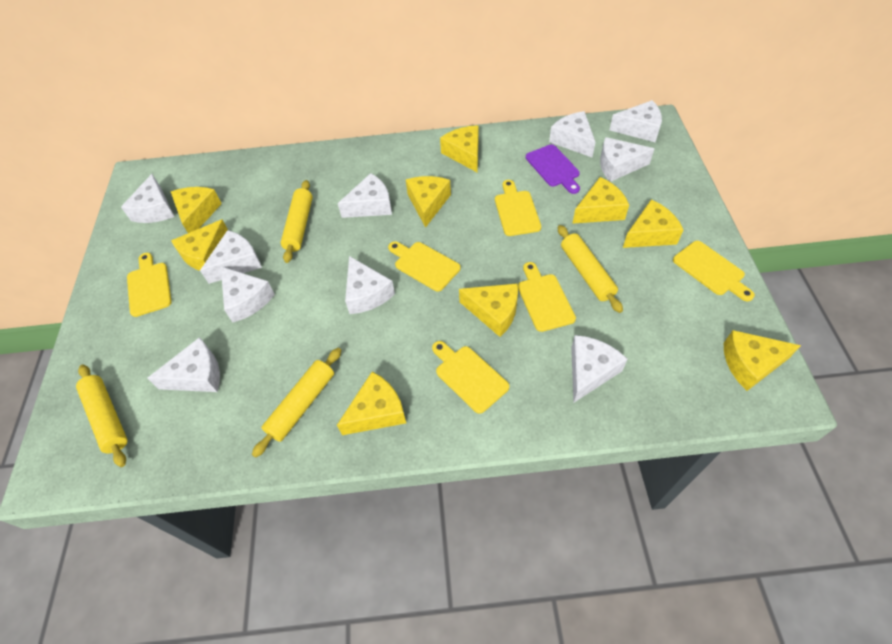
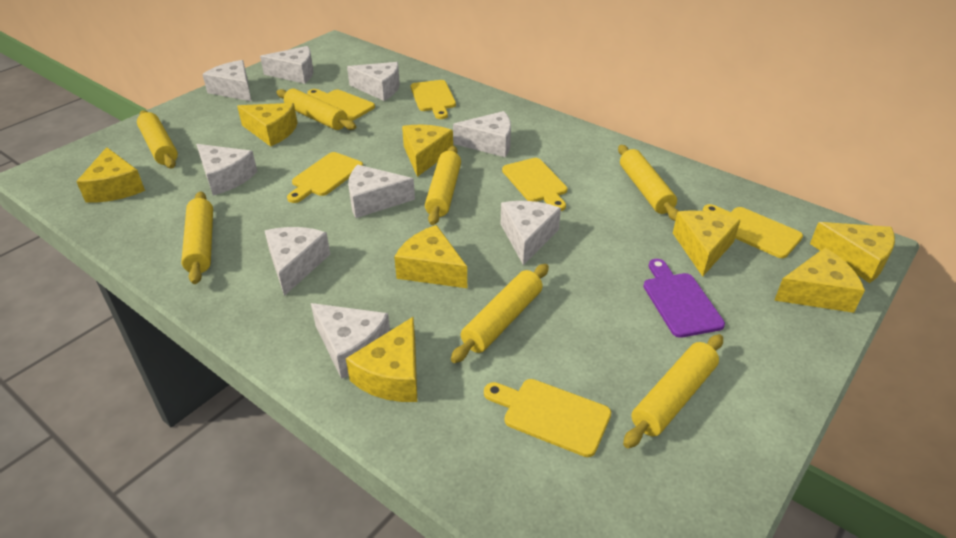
white cheese: [121,174,175,223] [147,337,220,392] [200,230,262,284] [221,266,275,322] [338,173,392,218] [345,256,395,314] [549,111,596,157] [571,335,628,403] [600,137,655,182] [609,100,662,142] = 10 -> [196,144,258,195] [202,60,251,101] [260,46,314,84] [265,227,330,296] [311,303,390,379] [347,62,400,101] [348,165,415,218] [453,111,511,157] [501,201,561,265] = 9
yellow cheese: [171,187,222,233] [171,220,228,271] [337,372,406,435] [406,176,451,228] [440,125,479,172] [459,283,518,337] [572,177,629,224] [623,200,683,248] [724,330,801,391] = 9 -> [76,147,145,203] [237,103,298,146] [346,317,417,402] [394,225,467,288] [402,125,453,177] [673,210,741,277] [774,248,865,313] [810,222,895,283] = 8
yellow rolling pin: [76,365,128,467] [252,348,341,458] [281,180,313,263] [558,225,623,313] = 4 -> [137,110,178,169] [181,191,213,284] [277,89,356,130] [425,146,461,225] [451,264,549,363] [618,145,678,221] [623,334,723,448] = 7

